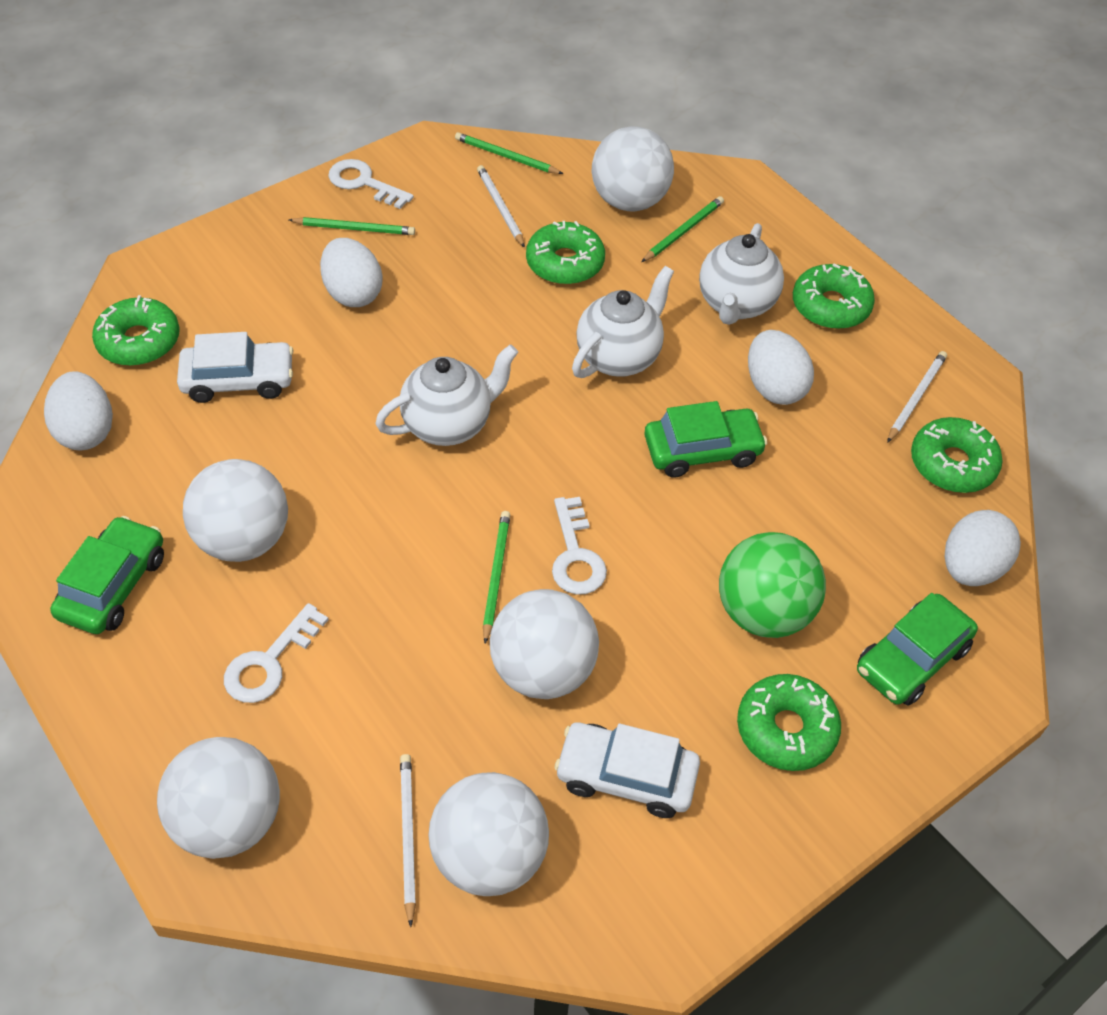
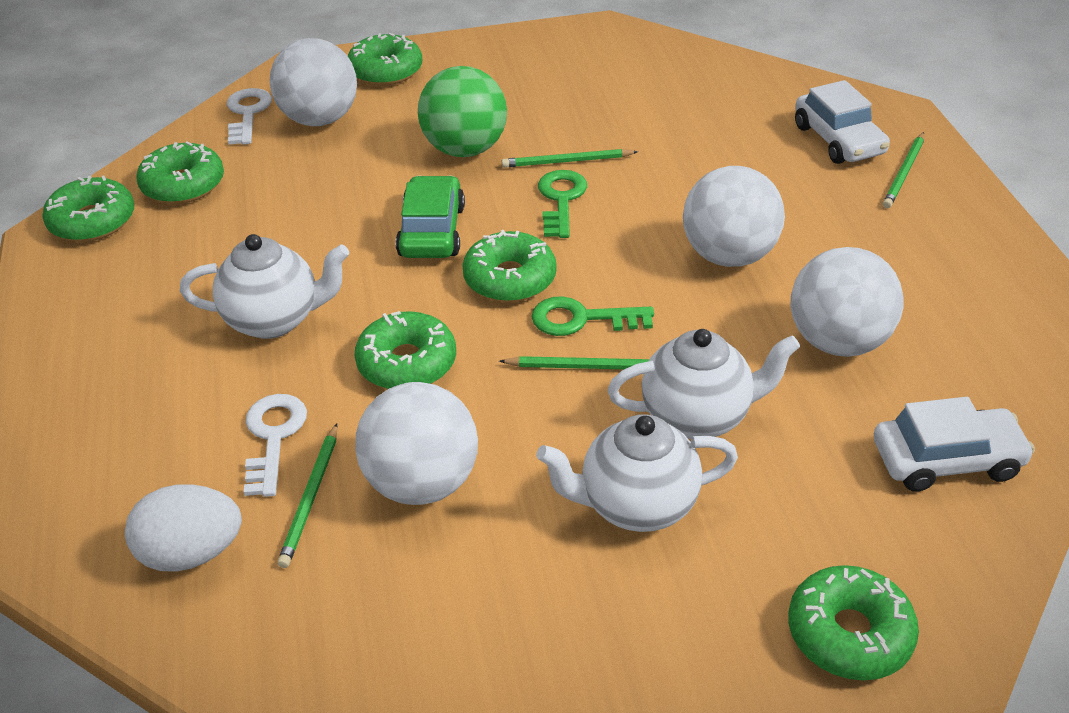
green car: [50,516,164,634] [644,401,767,478] [857,593,978,706] = 3 -> [396,175,465,258] = 1
green donut: [92,295,180,366] [526,221,605,285] [737,674,841,771] [793,264,875,329] [911,417,1002,493] = 5 -> [42,176,134,242] [136,141,224,204] [348,33,422,86] [355,311,456,389] [462,230,557,302] [788,565,919,680] = 6
green key: none = 0 -> [532,296,654,336] [538,170,587,238] = 2
white ball: [157,737,280,859] [183,459,288,562] [428,772,549,896] [490,589,599,699] [592,126,674,211] = 5 -> [269,38,357,126] [355,382,478,505] [683,166,785,267] [790,247,904,357] = 4
white egg: [44,371,113,450] [320,238,383,307] [748,330,814,405] [945,510,1021,586] = 4 -> [125,484,242,572] = 1
white key: [224,603,329,703] [328,159,414,209] [552,497,607,594] = 3 -> [227,88,272,145] [244,394,307,497] = 2
white pencil: [400,754,416,927] [477,165,525,248] [887,351,947,443] = 3 -> none = 0

